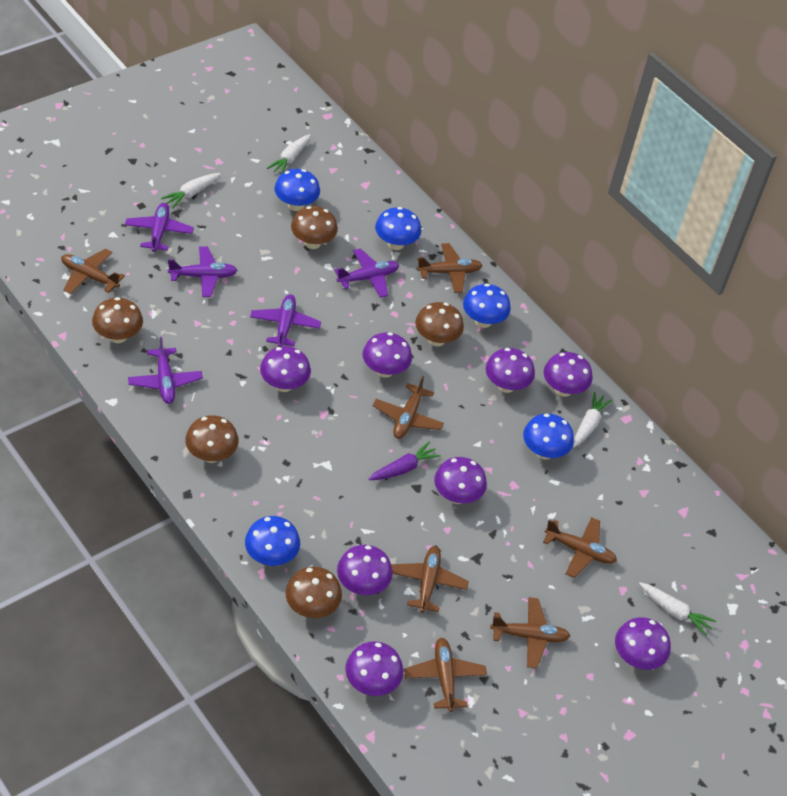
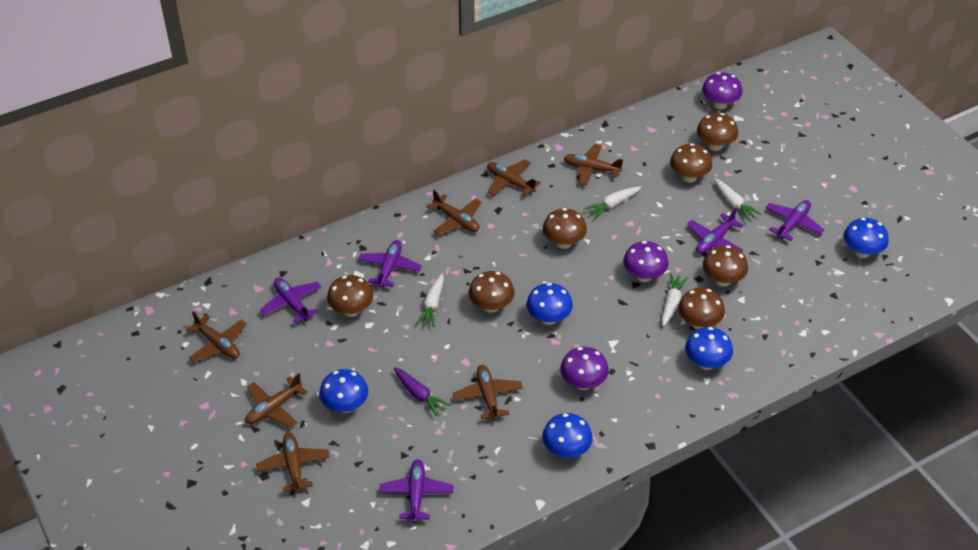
brown mushroom: [92,297,143,343] [185,415,239,463] [285,567,342,618] [291,206,338,249] [415,302,464,346] = 5 -> [327,275,373,317] [469,271,514,313] [543,208,587,249] [670,143,712,183] [678,288,725,329] [697,113,738,151] [703,245,748,287] = 7
purple mushroom: [260,346,311,392] [337,545,393,595] [345,641,403,696] [363,332,412,378] [434,457,487,504] [486,348,535,393] [543,352,593,397] [615,617,671,670] = 8 -> [560,347,609,390] [623,241,669,282] [702,72,742,110] = 3

